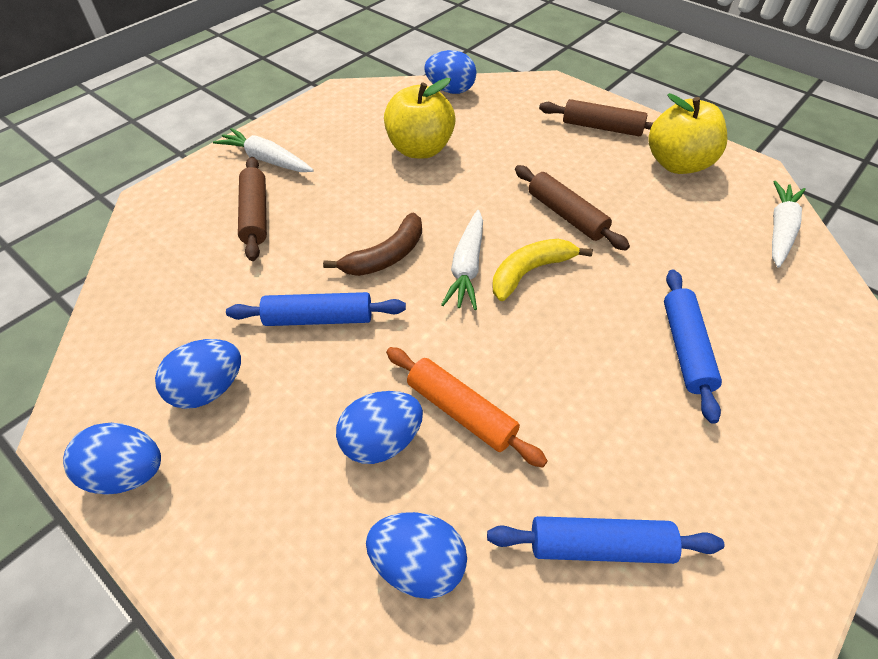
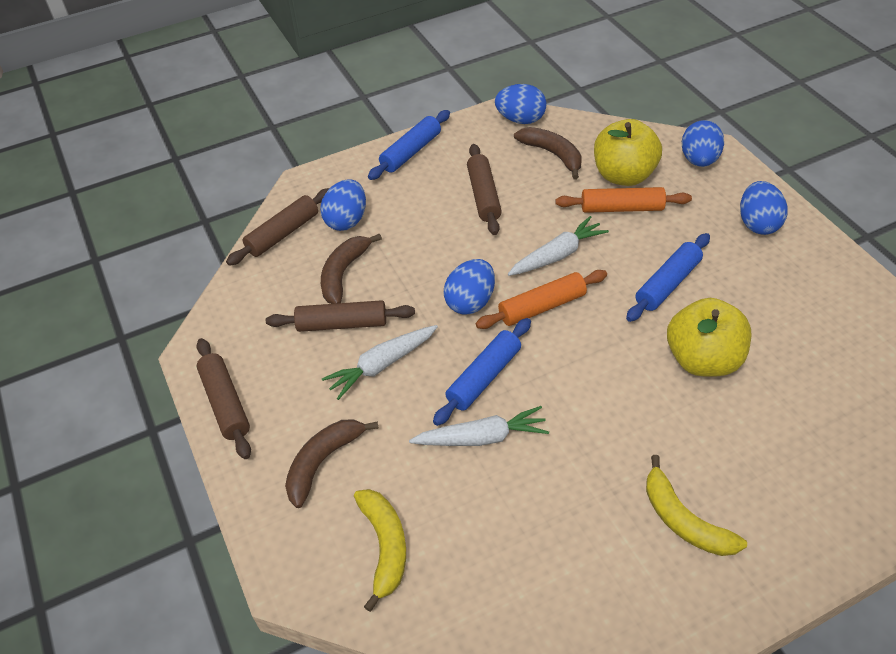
brown banana: [323,212,422,276] = 1 -> [285,419,379,508] [321,233,382,304] [514,127,582,179] = 3
brown rolling pin: [238,157,267,261] [515,165,630,251] [539,99,653,136] = 3 -> [196,338,251,459] [226,188,330,266] [266,300,415,332] [467,144,502,235] = 4
orange rolling pin: [386,347,548,468] = 1 -> [476,270,607,329] [555,187,692,213] = 2
yellow banana: [492,239,593,301] = 1 -> [354,489,406,612] [646,455,747,556] = 2

